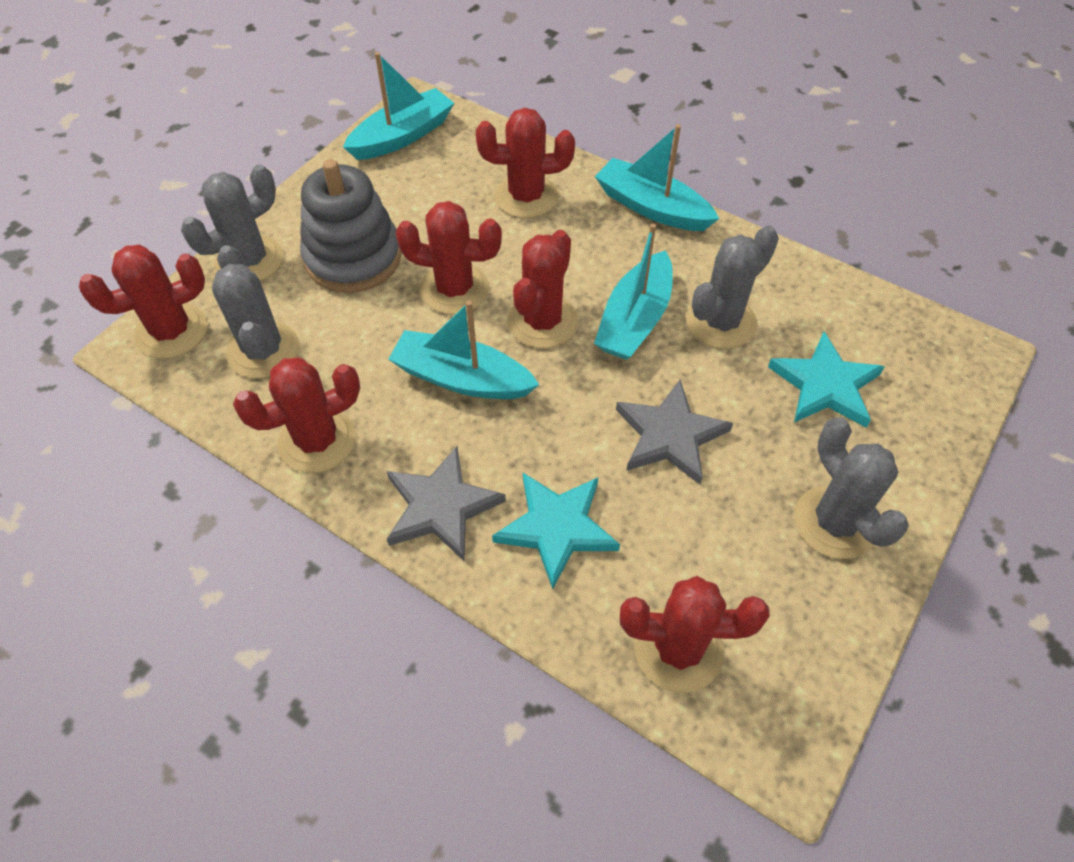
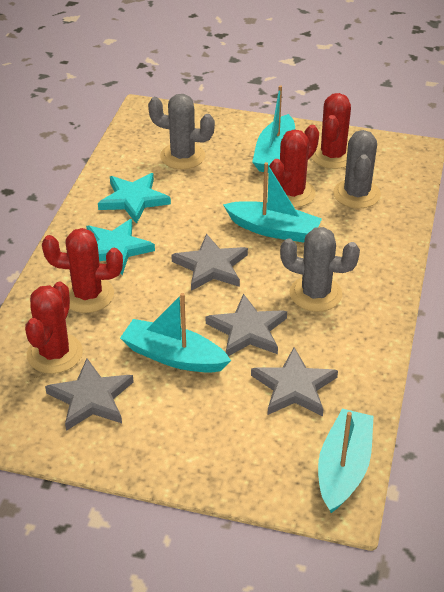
grey cactus: [181,165,284,282] [212,245,300,378] [686,225,779,349] [794,417,909,559] = 4 -> [148,94,215,169] [280,227,360,312] [333,130,381,208] = 3
grey stacking toy: [300,159,402,293] = 1 -> none = 0
grey star: [387,446,506,561] [616,380,733,484] = 2 -> [45,358,134,431] [171,233,248,291] [206,294,287,356] [251,348,338,416] = 4
red cactus: [79,245,207,359] [233,357,360,473] [396,201,502,315] [476,108,575,218] [507,230,578,348] [620,576,770,693] = 6 -> [25,281,83,374] [42,228,123,313] [269,125,319,208] [311,93,351,169] = 4

